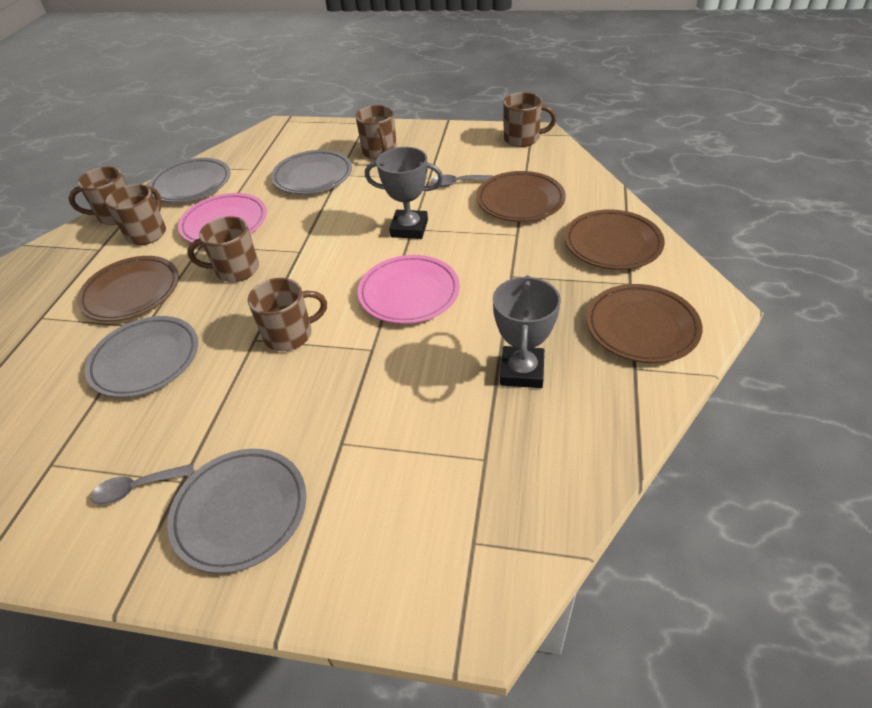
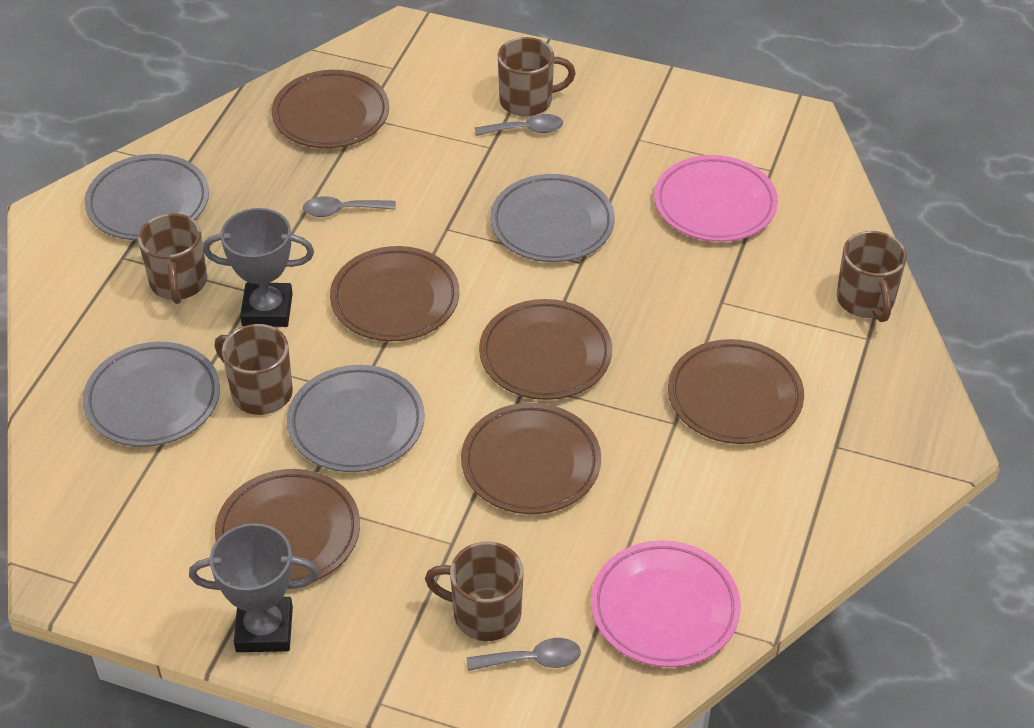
brown mug: [68,167,127,225] [105,184,166,245] [187,216,259,282] [248,278,327,351] [355,105,397,160] [503,92,557,147] = 6 -> [138,213,207,304] [214,324,293,415] [425,541,524,641] [498,37,576,117] [837,231,907,322] = 5
brown plate: [77,256,179,322] [477,171,566,222] [564,209,665,270] [586,284,702,363] = 4 -> [215,469,360,581] [272,70,389,148] [330,246,459,341] [461,403,601,514] [479,299,612,400] [668,339,804,444] = 6
grey spoon: [91,464,194,505] [431,175,493,187] = 2 -> [303,196,396,217] [467,638,581,671] [475,114,563,136] = 3

